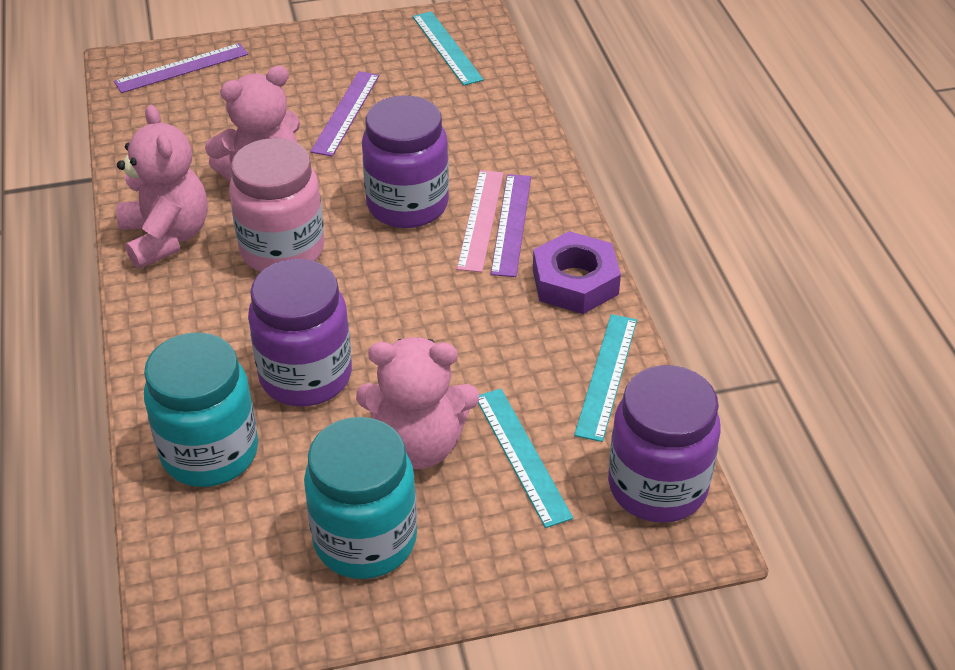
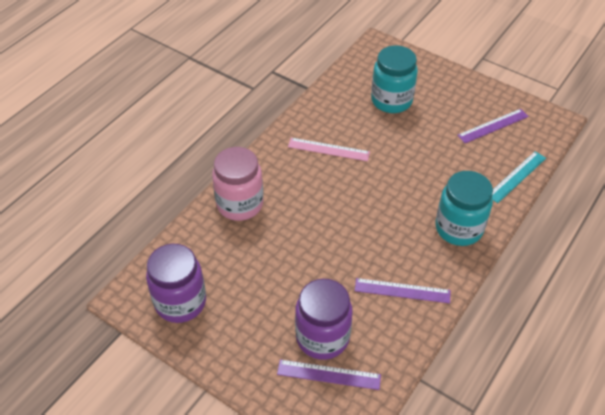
pink teddy bear: [116,105,208,269] [205,66,300,181] [356,337,479,469] = 3 -> none = 0
purple jar: [248,259,352,407] [362,95,449,228] [608,365,721,523] = 3 -> [146,244,206,323] [295,279,353,360] = 2
purple nut: [533,231,621,314] = 1 -> none = 0
turquoise ruler: [412,11,484,86] [478,389,573,528] [574,314,637,442] = 3 -> [492,151,546,203] = 1

